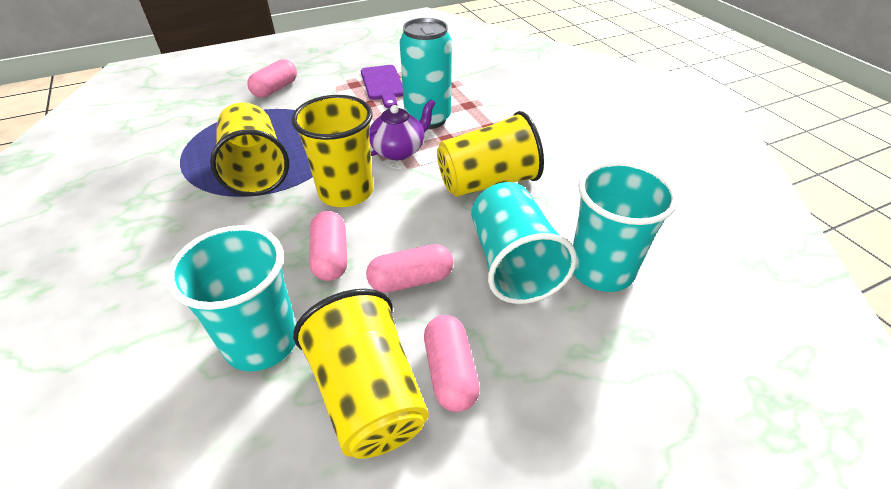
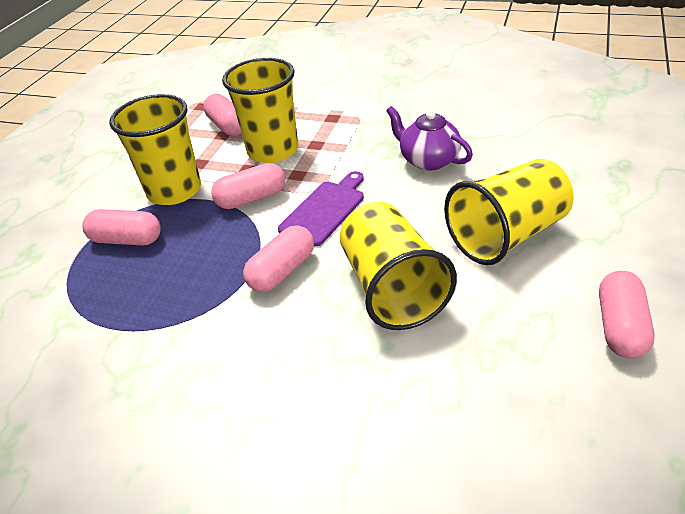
pink capsule: [247,59,297,98] [309,211,347,281] [366,244,453,293] [424,315,480,412] = 4 -> [82,209,161,246] [203,94,242,136] [211,163,285,209] [243,225,314,292] [599,271,654,359] = 5
turquoise can: [400,18,452,129] = 1 -> none = 0
turquoise cup: [167,225,296,371] [471,182,577,304] [573,162,678,292] = 3 -> none = 0

